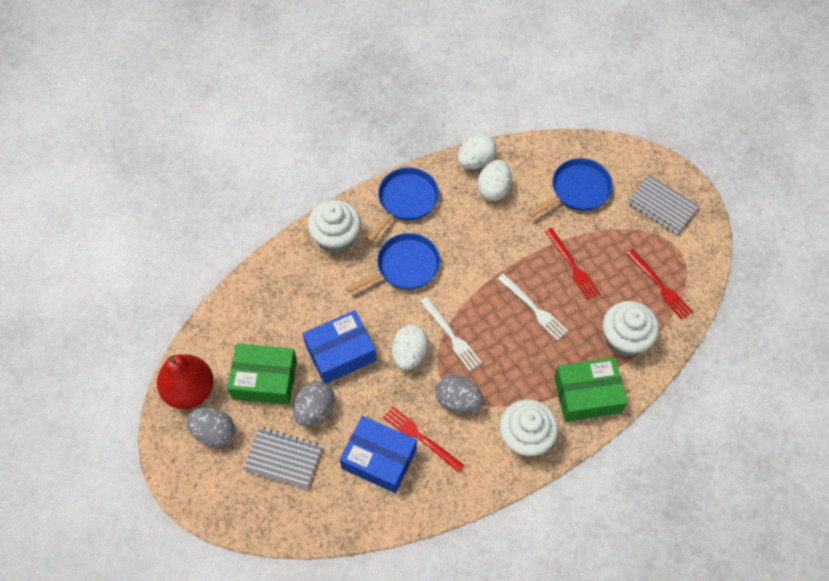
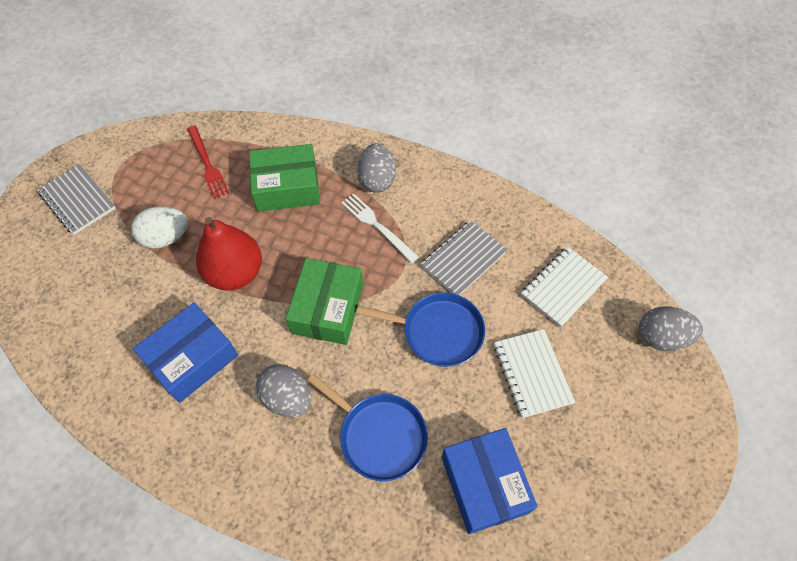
blue pan: [345,233,440,293] [367,167,439,242] [528,158,613,218] = 3 -> [307,374,428,481] [356,293,485,367] = 2
red fork: [383,406,464,473] [545,228,600,300] [627,249,693,320] = 3 -> [187,126,229,199] = 1
white cupcake: [308,200,361,254] [499,400,558,457] [603,301,659,356] = 3 -> none = 0
white egg: [392,325,428,370] [457,134,496,169] [477,160,511,201] = 3 -> [131,206,188,249] = 1
white fork: [420,297,482,371] [498,273,568,341] = 2 -> [341,193,419,263] = 1
white notebook: none = 0 -> [494,329,575,418] [521,247,608,327] = 2

